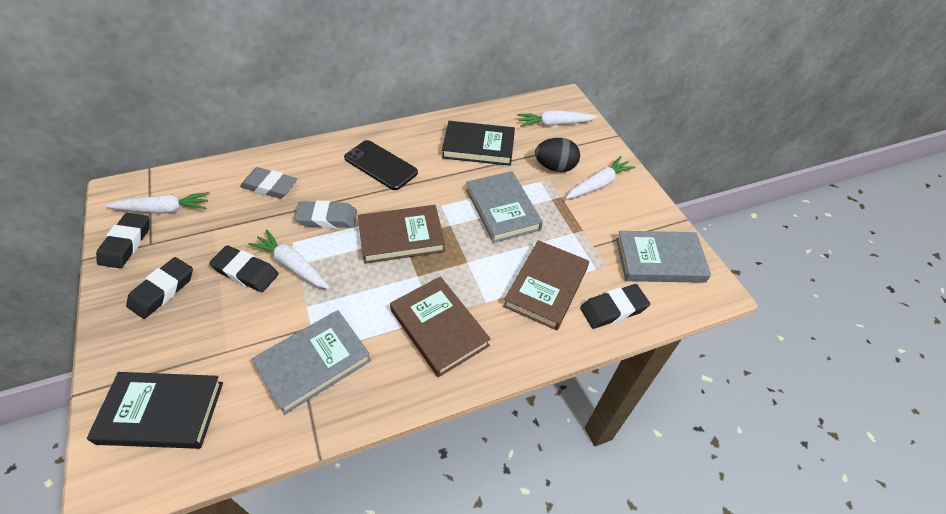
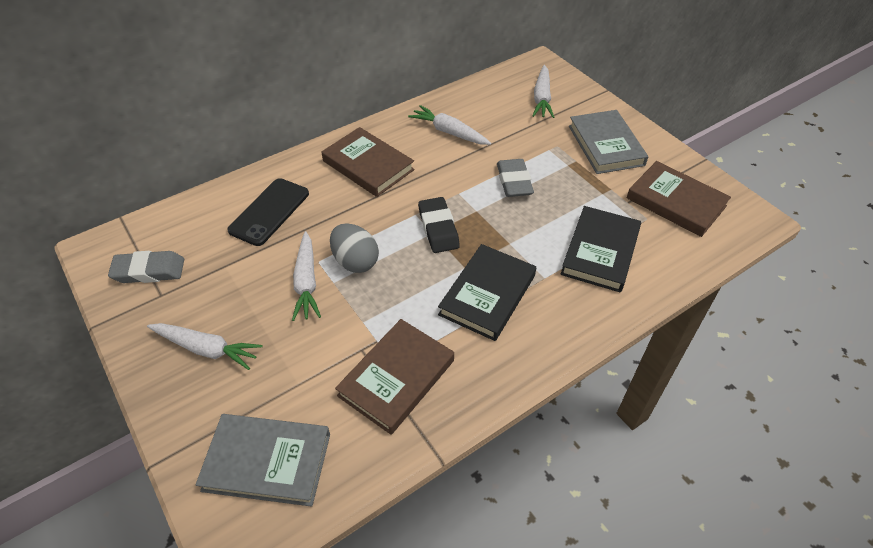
black egg: [535,138,580,172] = 1 -> none = 0
black eraser: [96,213,150,268] [126,257,193,319] [209,246,279,292] [580,284,650,329] = 4 -> [418,197,460,253] = 1
grey book: [252,310,371,415] [466,171,543,243] [616,231,711,283] = 3 -> [196,414,330,507] [569,110,648,174] = 2
grey egg: none = 0 -> [330,223,379,273] = 1

